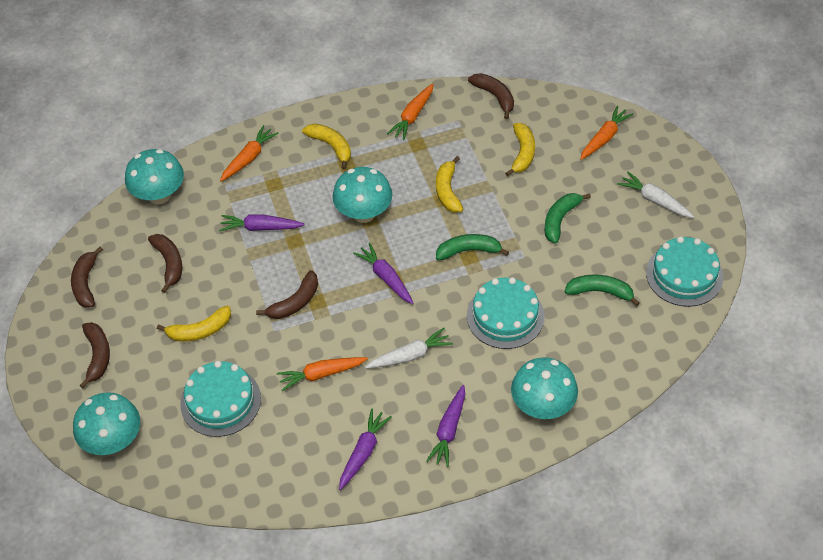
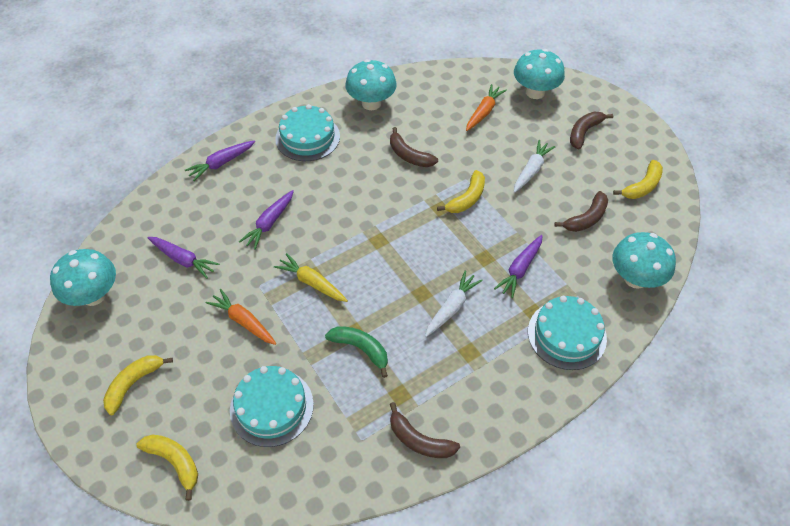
brown banana: [71,246,103,308] [79,322,110,388] [148,234,182,293] [256,270,318,319] [468,73,514,119] = 5 -> [390,127,438,167] [390,402,460,458] [554,191,608,232] [570,112,613,149] = 4
green banana: [436,234,509,261] [545,193,591,244] [565,274,640,306] = 3 -> [325,326,388,378] = 1
orange carrot: [220,125,279,182] [277,357,368,391] [387,84,433,140] [580,106,634,160] = 4 -> [206,289,276,345] [466,84,507,131] = 2
yellow carrot: none = 0 -> [274,253,348,302] = 1

